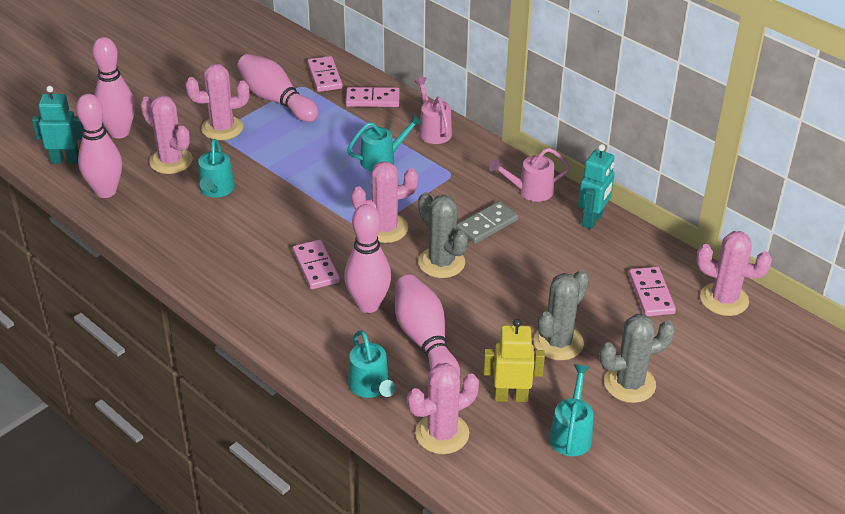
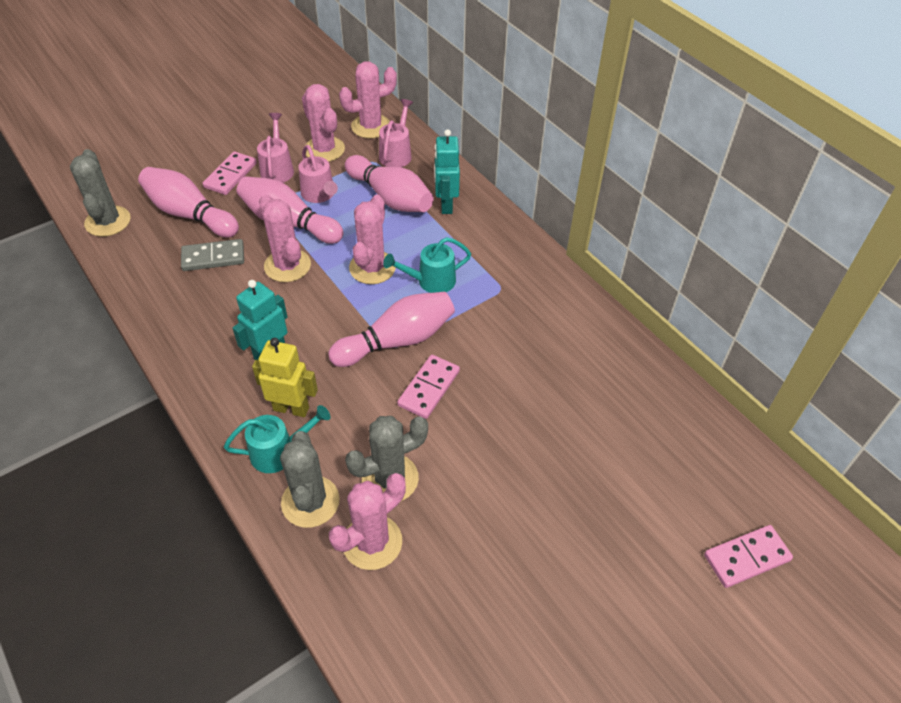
pink bowling pin: [76,94,122,198] [92,37,135,139] [237,54,318,122] [344,204,391,313] [395,275,460,377] = 5 -> [138,167,239,238] [236,176,344,244] [328,292,455,367] [345,155,434,212] = 4
pink domino: [293,240,340,289] [307,56,343,92] [346,87,400,107] [629,267,676,316] = 4 -> [203,151,257,195] [397,355,460,419] [704,525,793,588] = 3
pink watering can: [414,77,452,144] [489,148,570,202] = 2 -> [257,113,294,183] [298,145,338,203] [379,99,413,167] = 3
turquoise watering can: [198,139,235,198] [347,114,422,171] [348,330,396,398] [549,364,594,456] = 4 -> [224,405,331,473] [383,237,471,293] = 2

